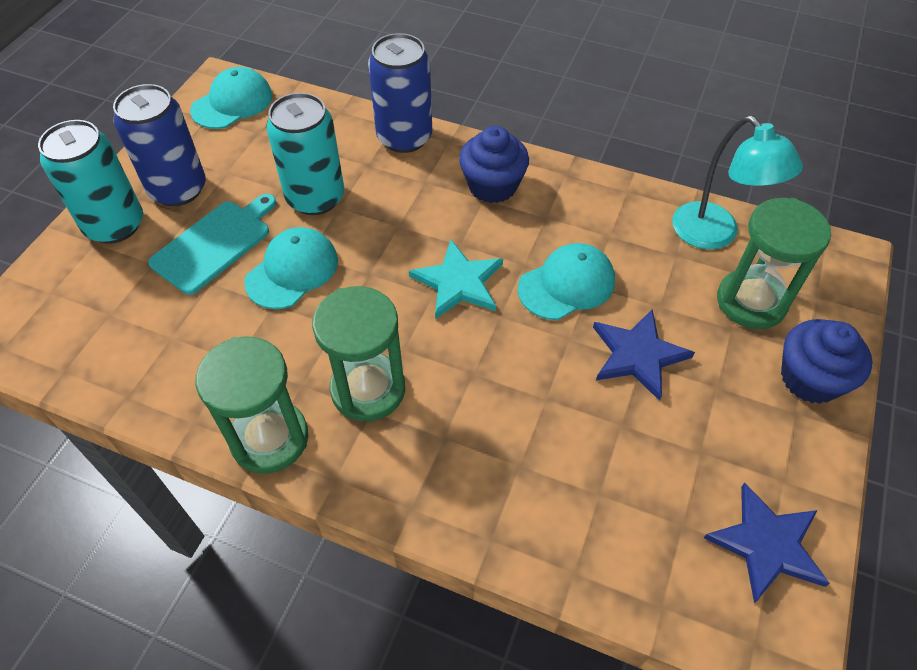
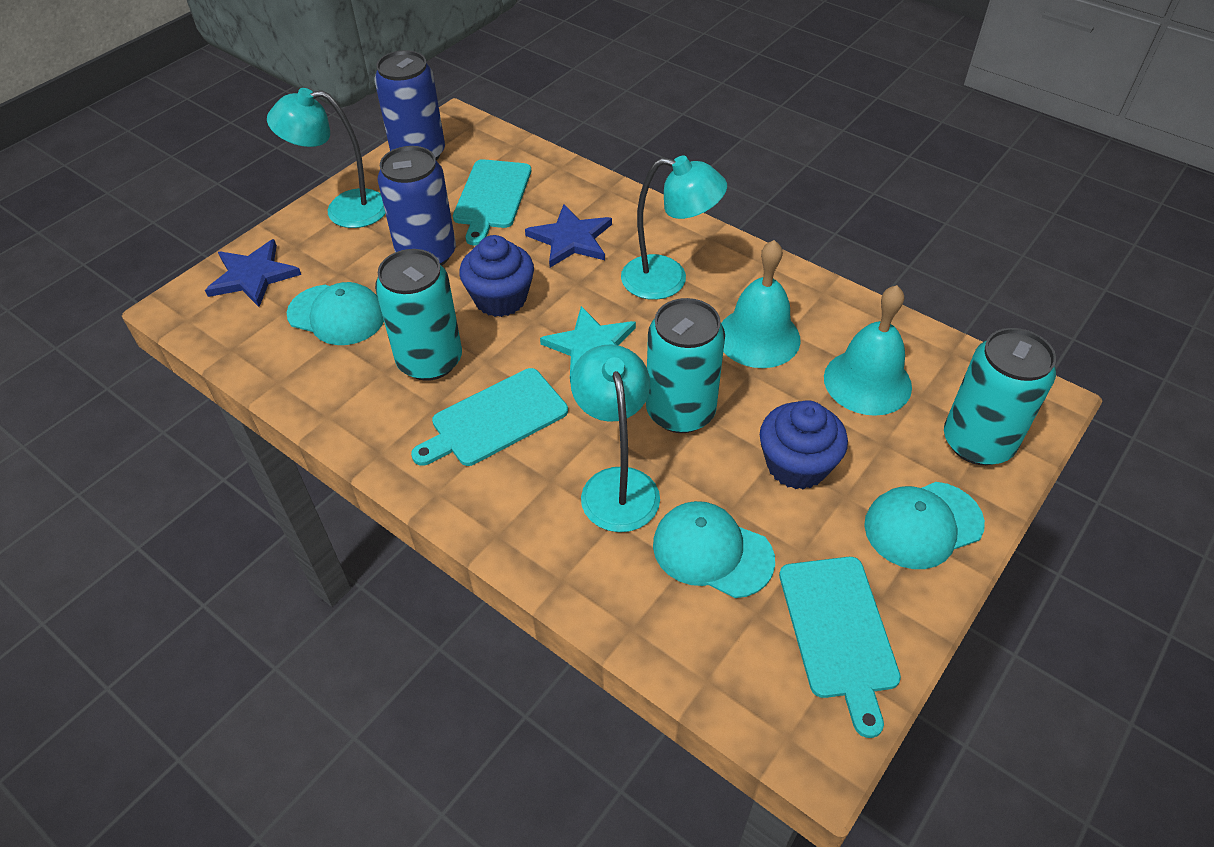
green hourglass: [196,336,308,474] [312,286,405,422] [717,198,831,329] = 3 -> none = 0
turquoise bell: none = 0 -> [721,240,801,368] [824,285,912,416] = 2
turquoise can: [38,120,143,244] [266,93,344,215] = 2 -> [375,249,462,381] [646,298,725,433] [944,328,1056,465] = 3
turquoise cutting board: [148,194,276,295] = 1 -> [411,368,568,466] [453,159,531,246] [779,557,901,738] = 3
turquoise lamp: [672,116,803,250] = 1 -> [267,88,386,228] [570,345,660,532] [621,156,727,300] = 3

